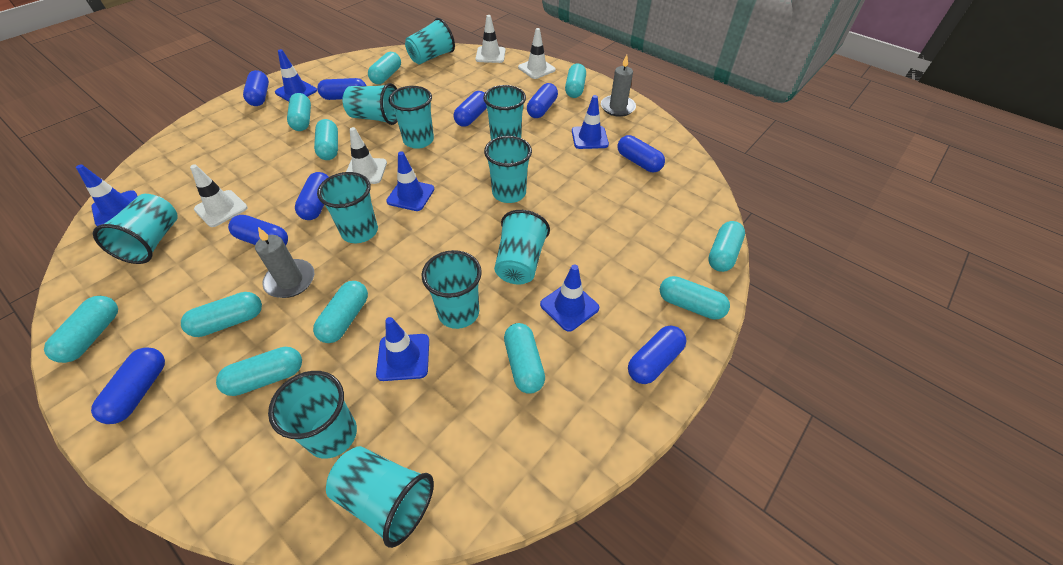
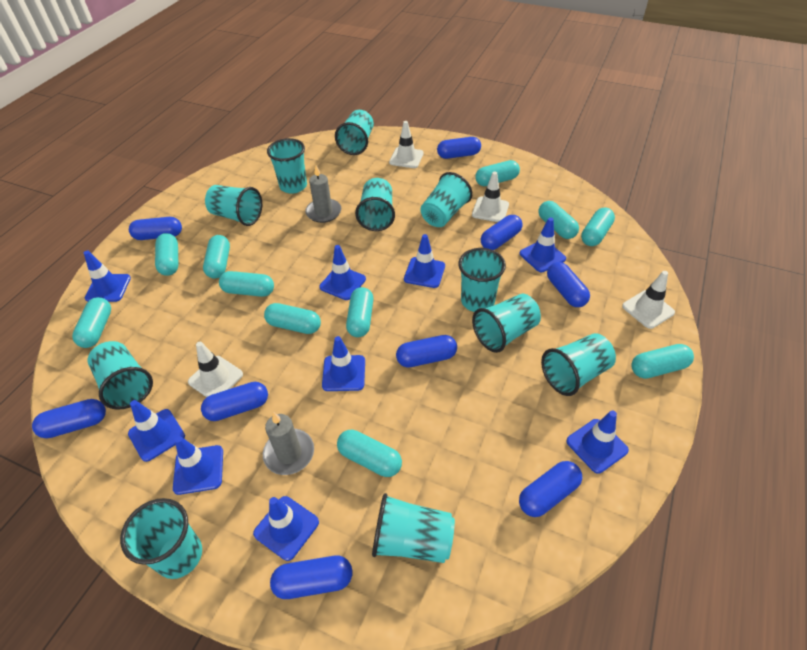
blue traffic cone: [76,164,138,226] [275,49,317,102] [376,317,429,381] [386,151,434,211] [540,264,600,332] [572,95,609,149] = 6 -> [84,250,131,302] [128,400,185,462] [173,436,223,495] [253,496,319,561] [319,245,366,300] [322,336,365,391] [404,234,445,288] [519,217,566,272] [566,411,629,474] = 9

